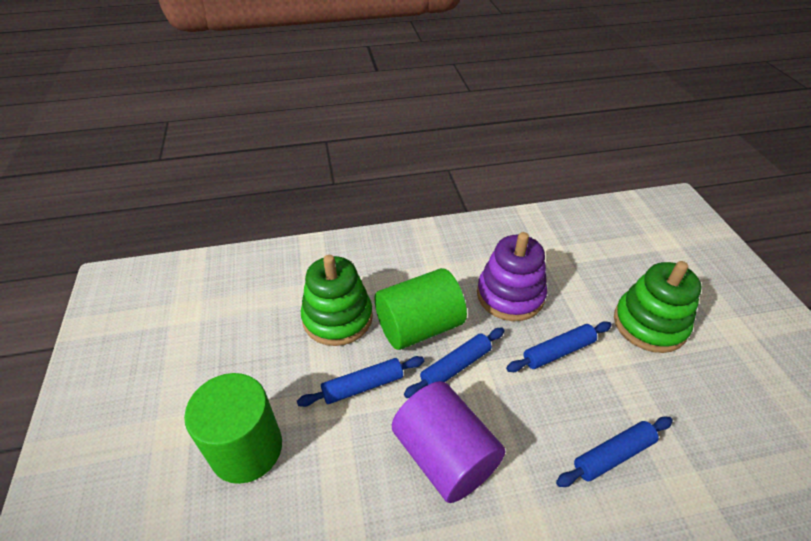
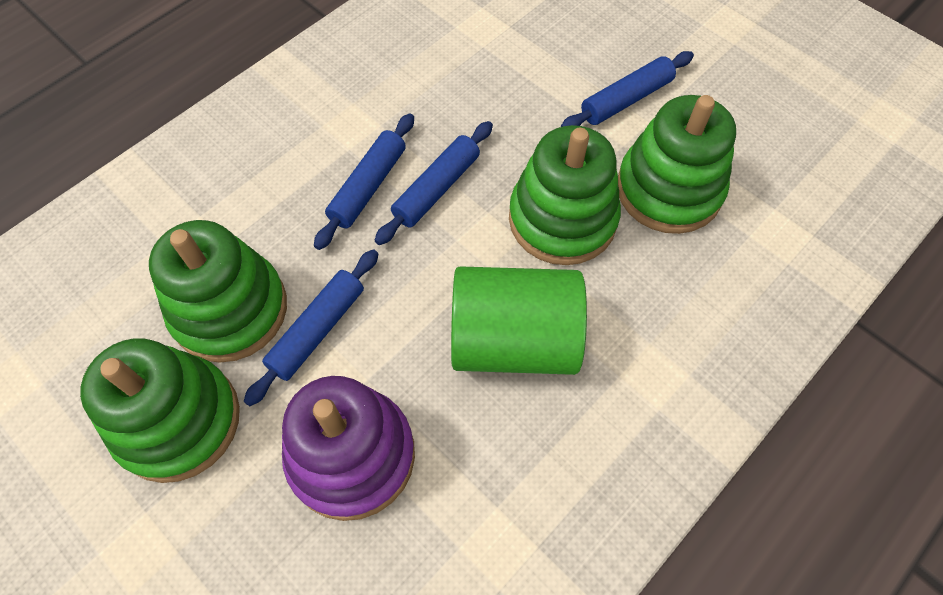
green cylinder: [184,373,282,484] [375,268,467,350] = 2 -> [451,266,587,375] = 1
green stacking toy: [301,255,373,346] [614,261,702,353] = 2 -> [80,338,240,483] [149,220,287,363] [509,125,621,265] [618,95,736,234] = 4
purple cylinder: [392,381,505,503] = 1 -> none = 0

